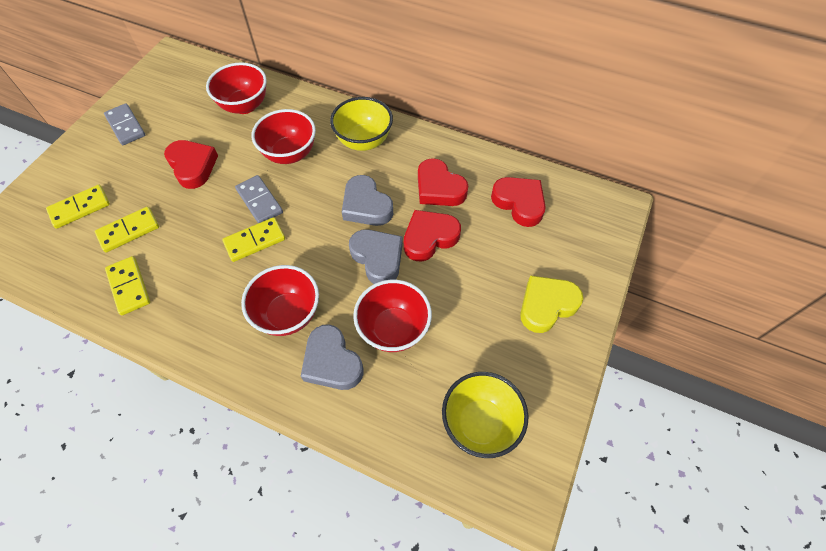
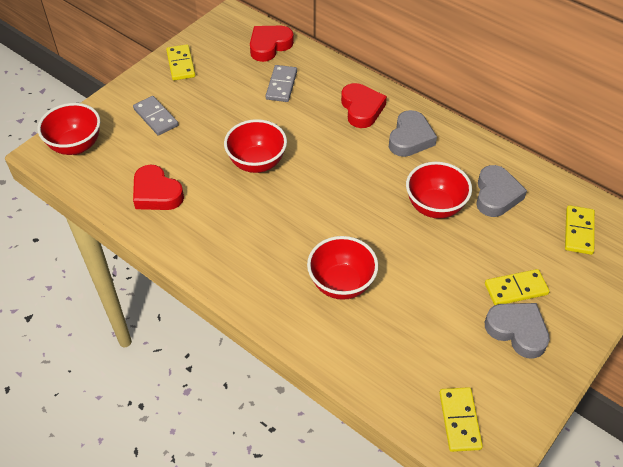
red heart: [164,140,218,189] [404,210,461,262] [418,158,468,206] [491,177,546,227] = 4 -> [133,165,184,210] [250,26,294,62] [341,83,387,128] = 3
yellow bowl: [330,97,393,151] [442,372,529,458] = 2 -> none = 0
yellow heart: [520,276,583,333] = 1 -> none = 0

